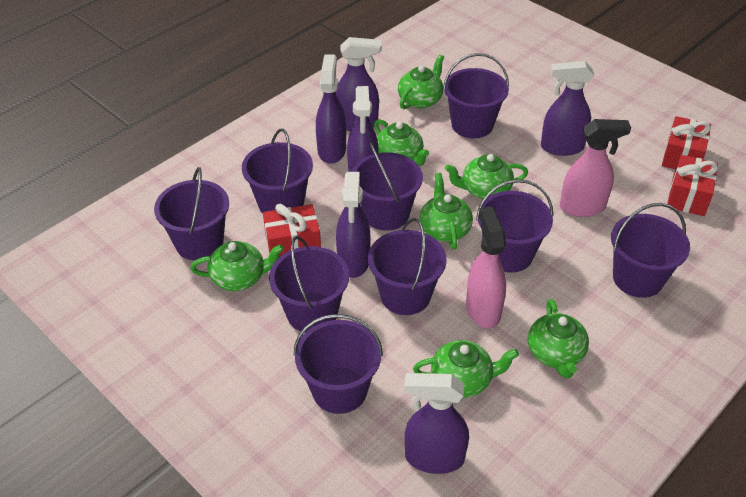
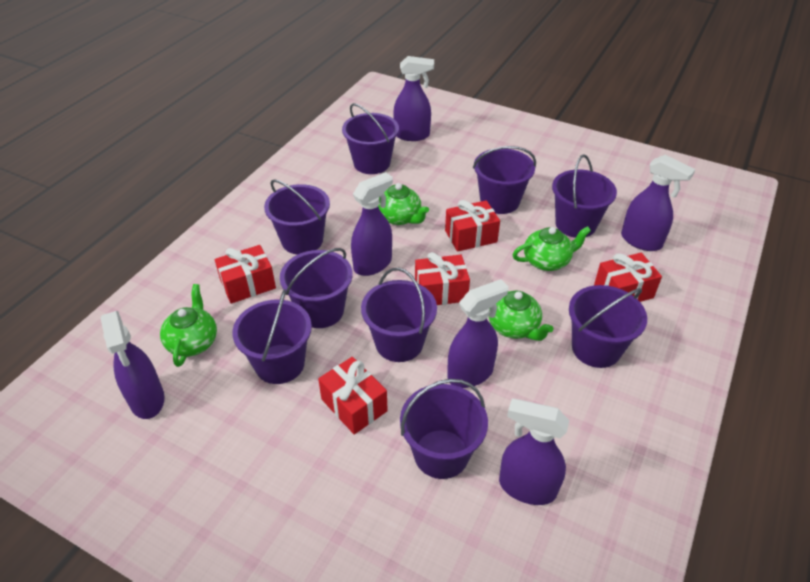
green teapot: [190,241,284,291] [374,119,429,167] [398,54,444,109] [413,340,519,398] [420,173,473,250] [445,154,528,199] [528,299,589,378] = 7 -> [160,284,217,367] [378,183,429,225] [488,291,554,341] [512,226,591,271] = 4
pink spray bottle: [466,206,506,328] [560,119,631,217] = 2 -> none = 0
red gift: [263,203,321,257] [662,116,711,169] [667,155,718,216] = 3 -> [215,245,276,304] [318,357,388,435] [415,252,470,305] [445,200,500,252] [594,253,662,302] = 5

